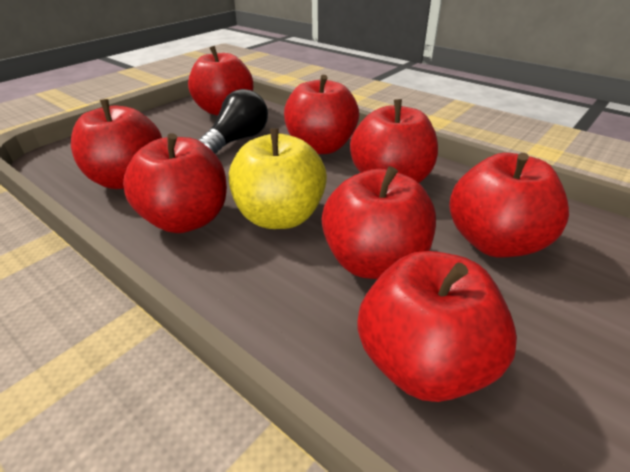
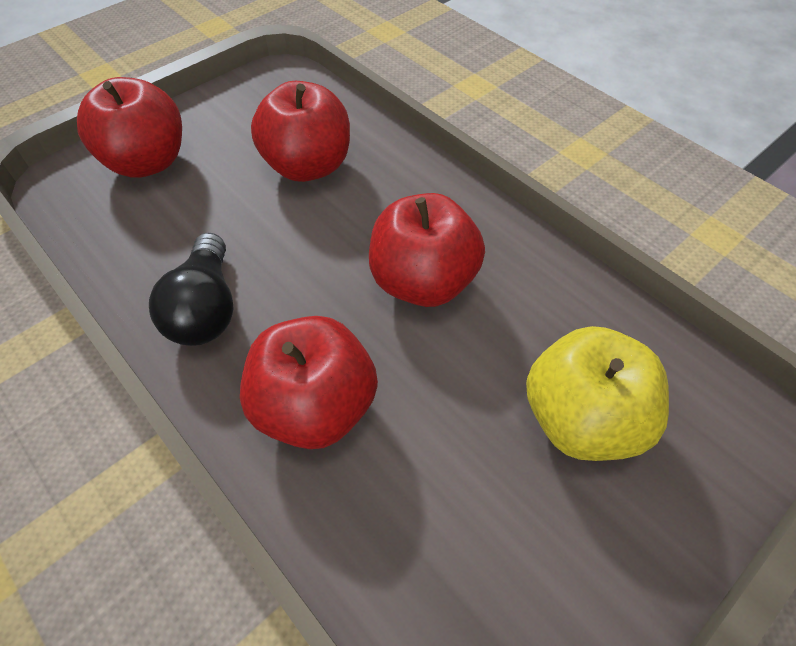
red apple: [71,99,162,189] [123,133,227,233] [188,46,253,116] [284,75,359,154] [322,166,436,279] [350,99,438,183] [357,251,517,402] [449,153,569,258] = 8 -> [77,77,182,178] [240,316,378,449] [251,81,350,182] [369,193,485,307] = 4

